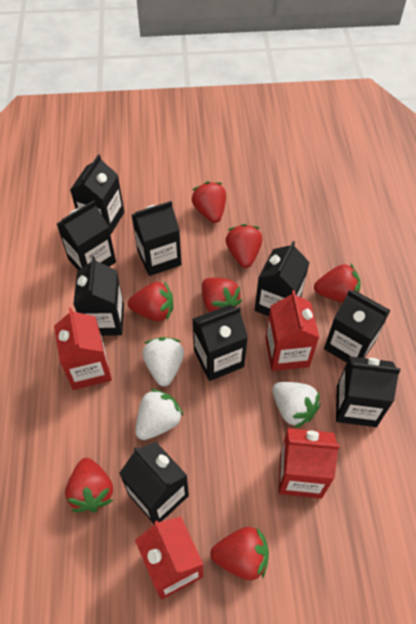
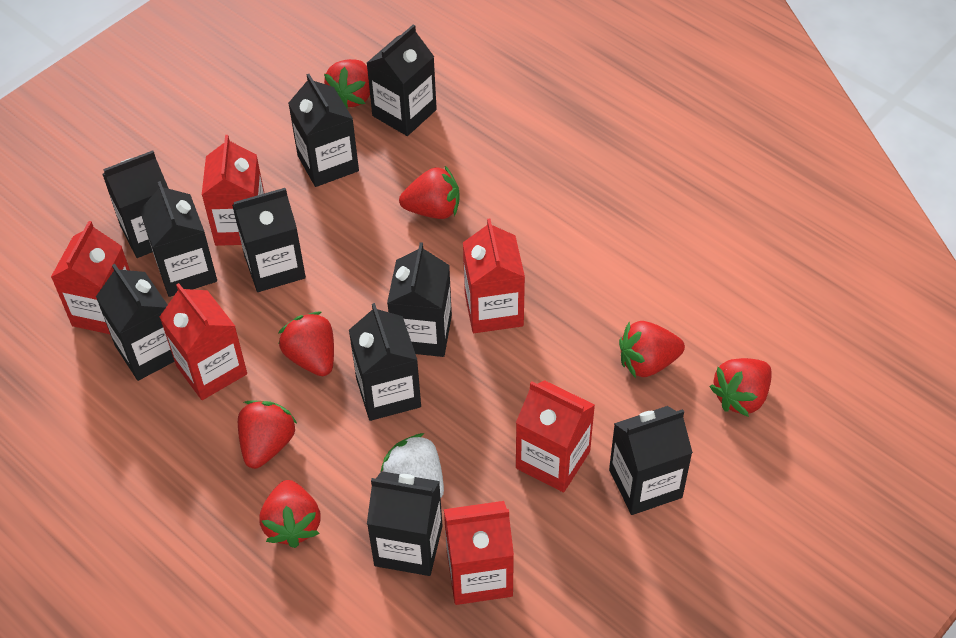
black carton: [57,200,116,270] [70,154,124,235] [73,256,124,336] [119,442,189,524] [132,201,182,276] [193,305,248,381] [255,241,310,316] [324,290,391,363] [336,356,401,427] = 9 -> [96,264,175,381] [102,150,169,258] [140,181,217,297] [232,188,306,292] [288,74,359,187] [349,303,421,421] [367,24,437,136] [367,471,443,576] [387,242,452,357] [609,406,693,515] = 10
red carton: [54,308,112,390] [135,516,203,600] [265,290,319,371] [279,428,340,499] = 4 -> [51,221,130,334] [160,283,247,400] [202,135,264,246] [444,501,514,605] [463,219,525,333] [516,380,595,492] = 6
white strawberry: [135,389,183,440] [142,337,184,387] [272,382,320,428] = 3 -> [381,433,444,498] = 1

